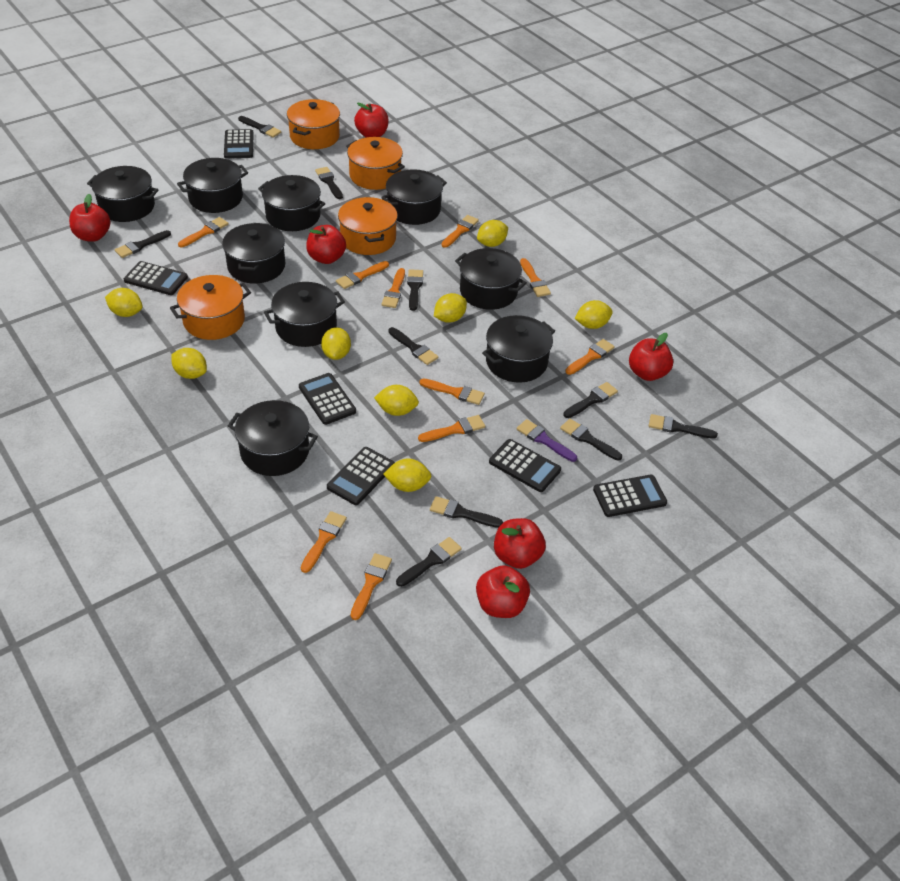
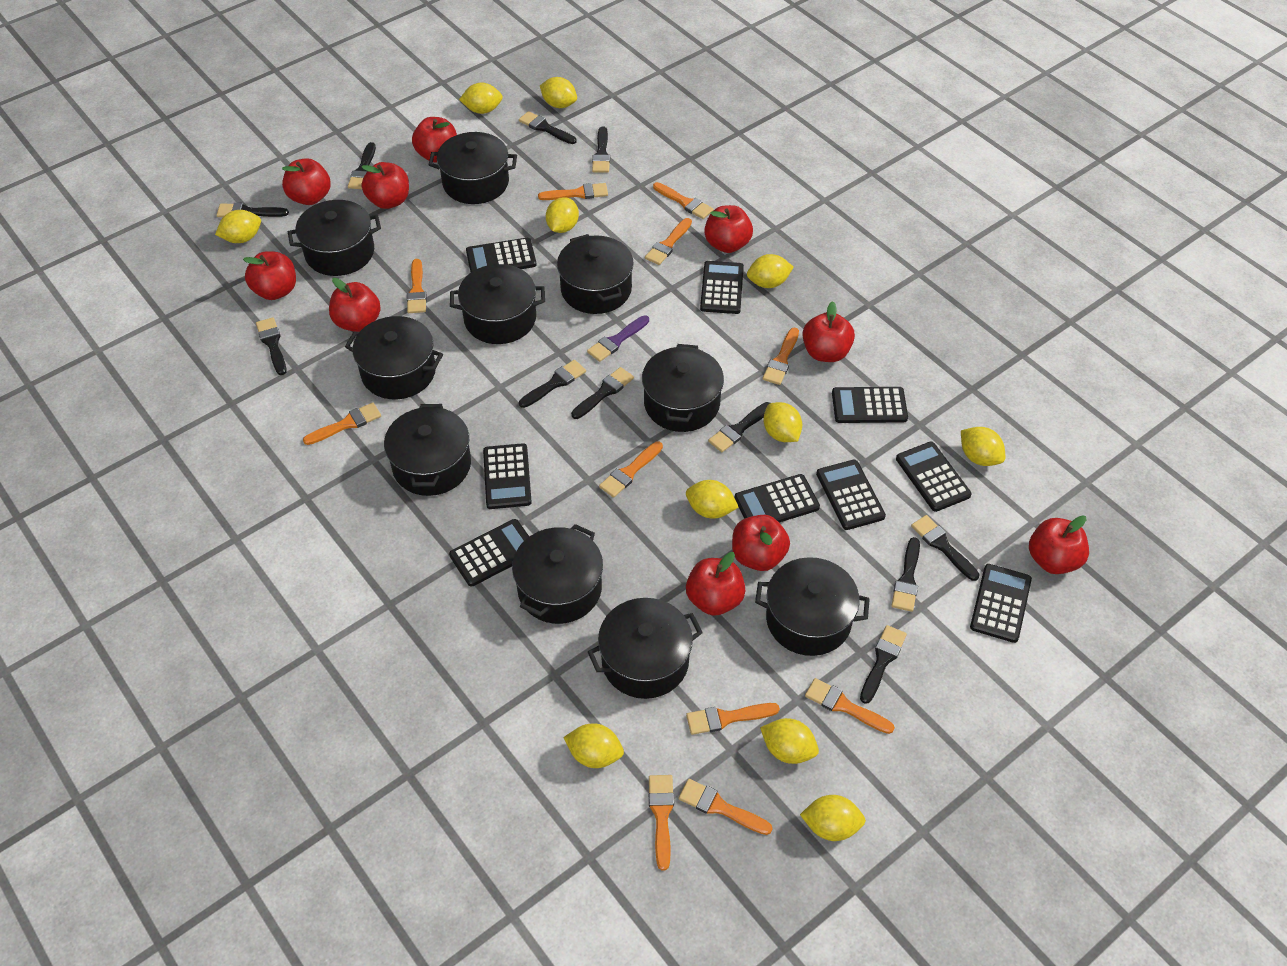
black brush: [115,230,171,258] [238,116,281,138] [315,167,343,199] [388,327,438,365] [396,537,462,587] [407,269,423,311] [430,496,503,528] [560,419,622,461] [563,382,618,418] [649,414,718,439] = 10 -> [216,203,289,217] [256,317,287,375] [348,142,376,189] [519,111,577,144] [519,360,586,408] [571,367,634,419] [592,126,610,173] [708,402,770,452] [860,625,907,704] [891,537,920,612] [911,515,980,581] = 11
black calculator: [124,261,188,295] [224,129,254,159] [299,373,356,425] [327,447,395,505] [489,439,561,492] [593,475,667,517] = 6 -> [449,519,529,587] [466,238,536,272] [483,443,532,509] [700,261,744,314] [735,474,820,523] [816,460,886,530] [832,387,908,423] [896,442,972,512] [970,564,1032,643] = 9
black pot: [87,166,158,222] [177,158,248,213] [222,223,285,284] [228,400,318,476] [258,175,326,231] [264,282,345,347] [381,169,447,225] [455,248,527,310] [482,315,555,383] = 9 -> [288,200,381,276] [345,316,443,399] [384,404,471,496] [429,132,517,204] [450,264,545,344] [512,524,603,624] [557,234,634,314] [588,598,703,699] [642,344,724,432] [755,557,870,656] = 10
orange brush: [178,217,229,247] [301,511,347,573] [336,261,389,289] [351,553,392,620] [381,268,405,308] [418,415,485,442] [419,379,485,405] [441,215,479,248] [520,258,551,297] [565,339,615,375] = 10 -> [303,402,381,445] [407,259,427,313] [538,183,608,200] [599,441,663,498] [645,218,692,265] [649,775,674,870] [653,182,713,219] [678,779,773,835] [686,703,780,735] [762,327,799,385] [805,678,895,734] = 11
orange pot: [170,275,251,340] [287,99,340,149] [338,197,398,255] [346,137,405,190] = 4 -> none = 0
red apple: [69,194,111,242] [306,225,346,264] [354,102,389,138] [476,565,530,618] [494,518,546,569] [629,333,673,381] = 6 -> [243,251,296,300] [282,158,331,205] [329,278,381,332] [362,162,409,209] [412,117,457,163] [686,552,746,616] [704,205,753,253] [732,515,790,571] [802,301,855,362] [1029,516,1089,574] = 10
yellow lemon: [105,288,143,317] [171,348,207,379] [321,327,351,360] [374,385,419,416] [383,459,431,492] [434,293,467,323] [477,220,508,247] [575,300,613,329] = 8 -> [215,210,261,243] [459,83,503,114] [540,77,577,108] [546,197,579,233] [563,723,624,768] [686,480,739,519] [747,254,794,288] [760,718,819,764] [763,402,802,442] [800,795,866,841] [961,427,1005,466] = 11

